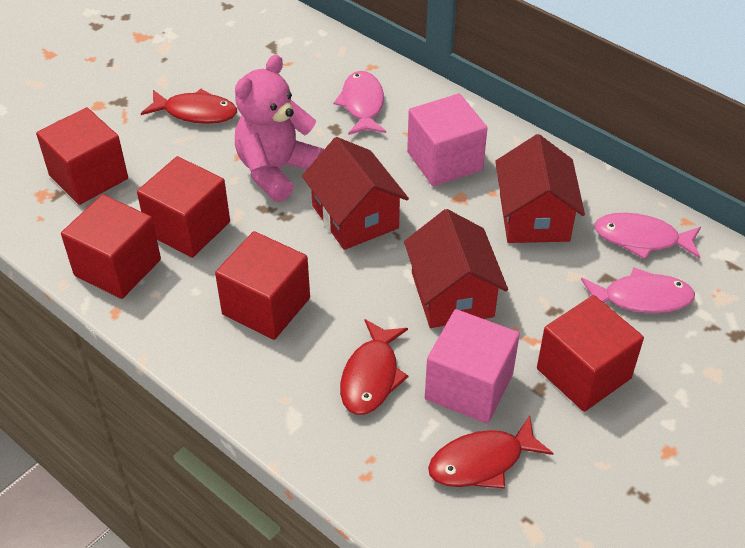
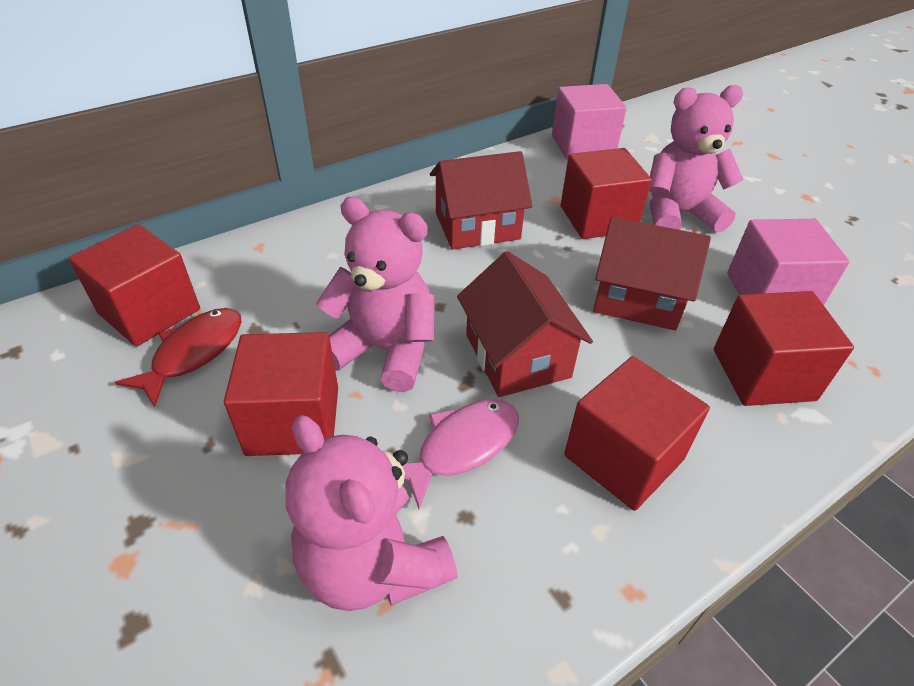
pink fish: [334,71,386,135] [581,267,695,314] [594,213,701,259] = 3 -> [402,399,519,509] = 1
pink teddy bear: [235,55,324,202] = 1 -> [285,415,458,611] [316,197,434,392] [649,85,743,233] = 3
red fish: [141,89,237,124] [340,319,409,415] [428,416,553,489] = 3 -> [115,308,241,407] = 1

